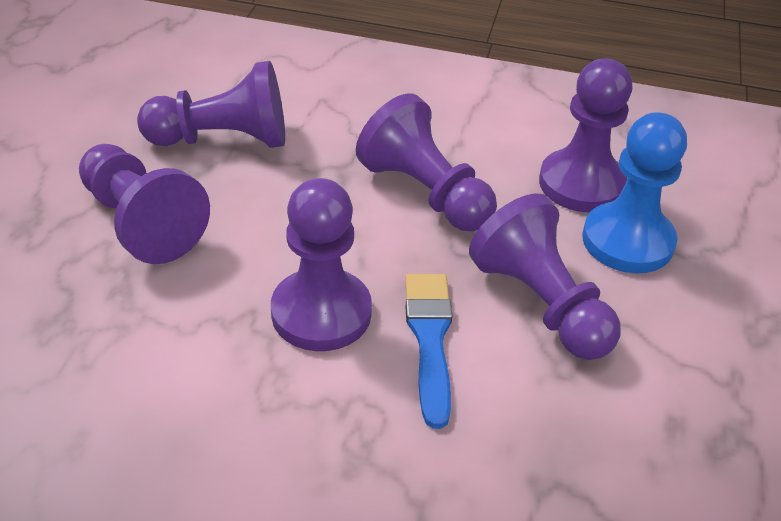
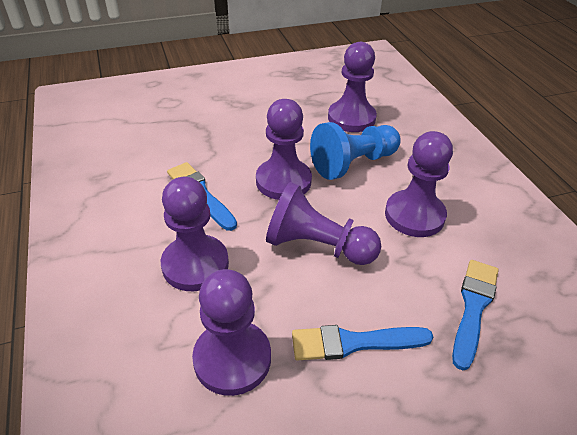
blue brush: [405,274,452,429] = 1 -> [167,162,237,231] [292,325,433,361] [452,260,499,370] = 3

